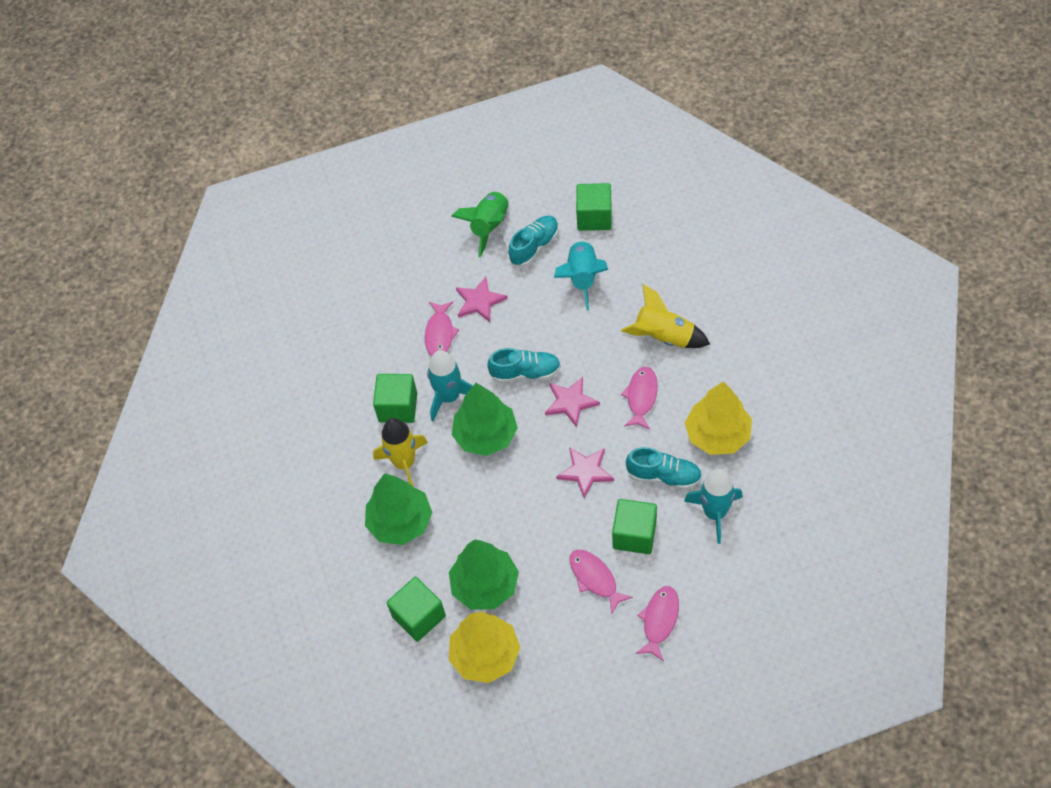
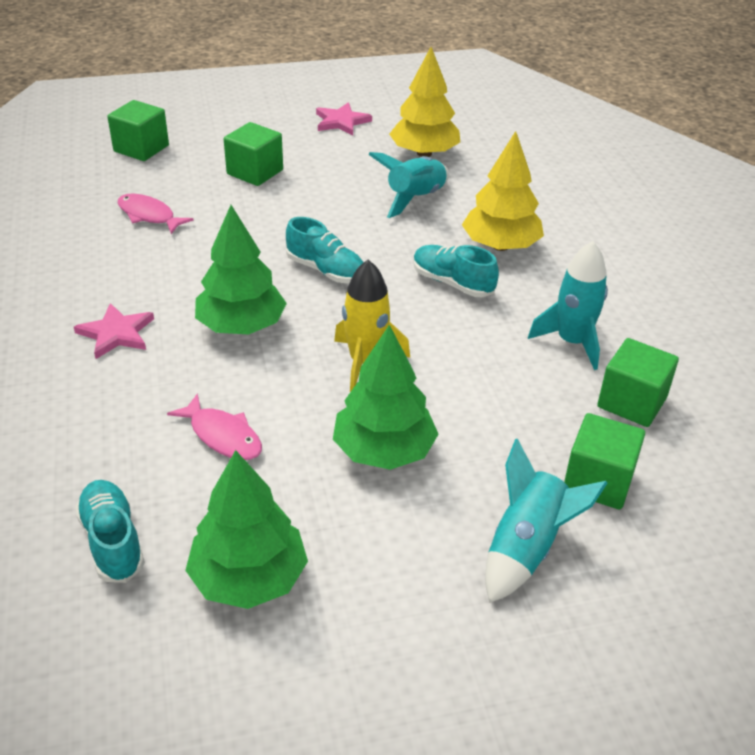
green rocket: [451,190,508,257] = 1 -> none = 0
pink fish: [425,301,459,356] [569,550,633,614] [621,367,658,430] [636,586,679,661] = 4 -> [118,194,194,234] [167,393,262,460] = 2
pink star: [456,277,508,322] [545,377,600,427] [556,447,614,499] = 3 -> [74,303,154,359] [316,102,372,136] = 2
yellow rocket: [373,418,428,486] [621,284,710,348] = 2 -> [334,260,410,392] = 1

